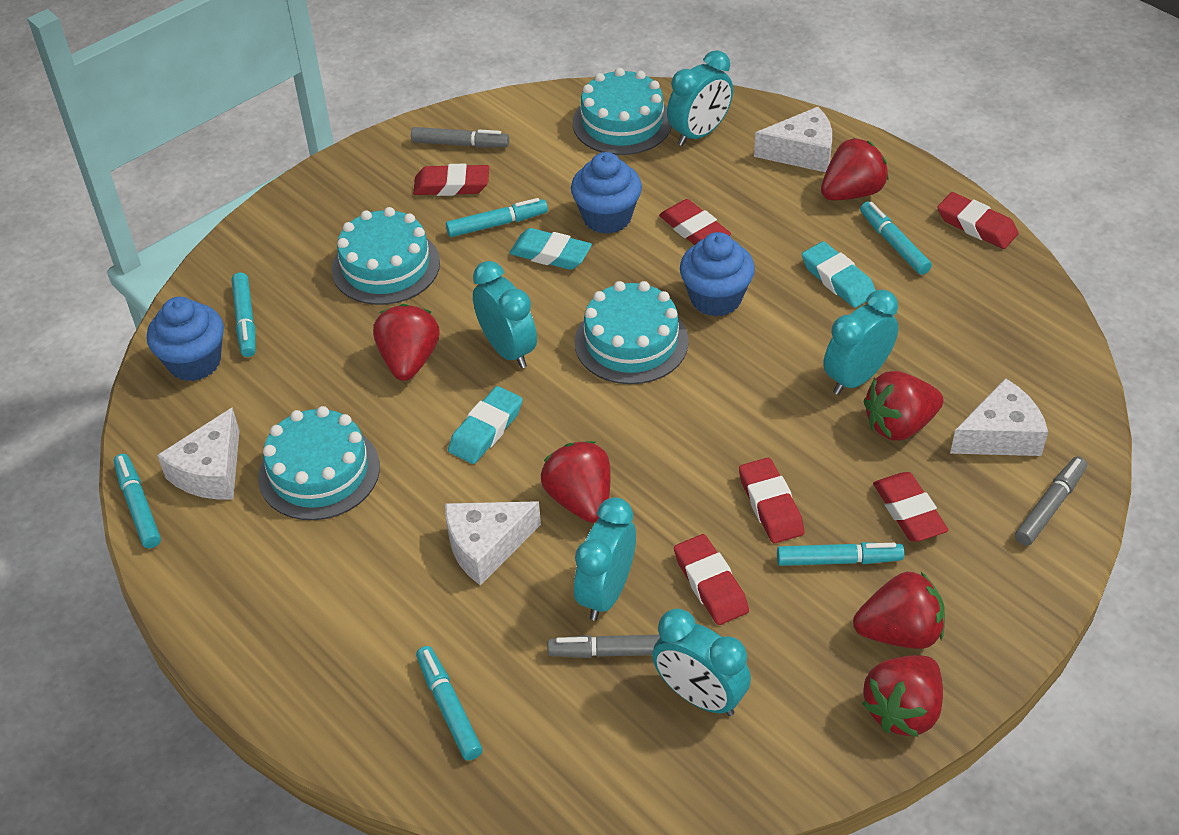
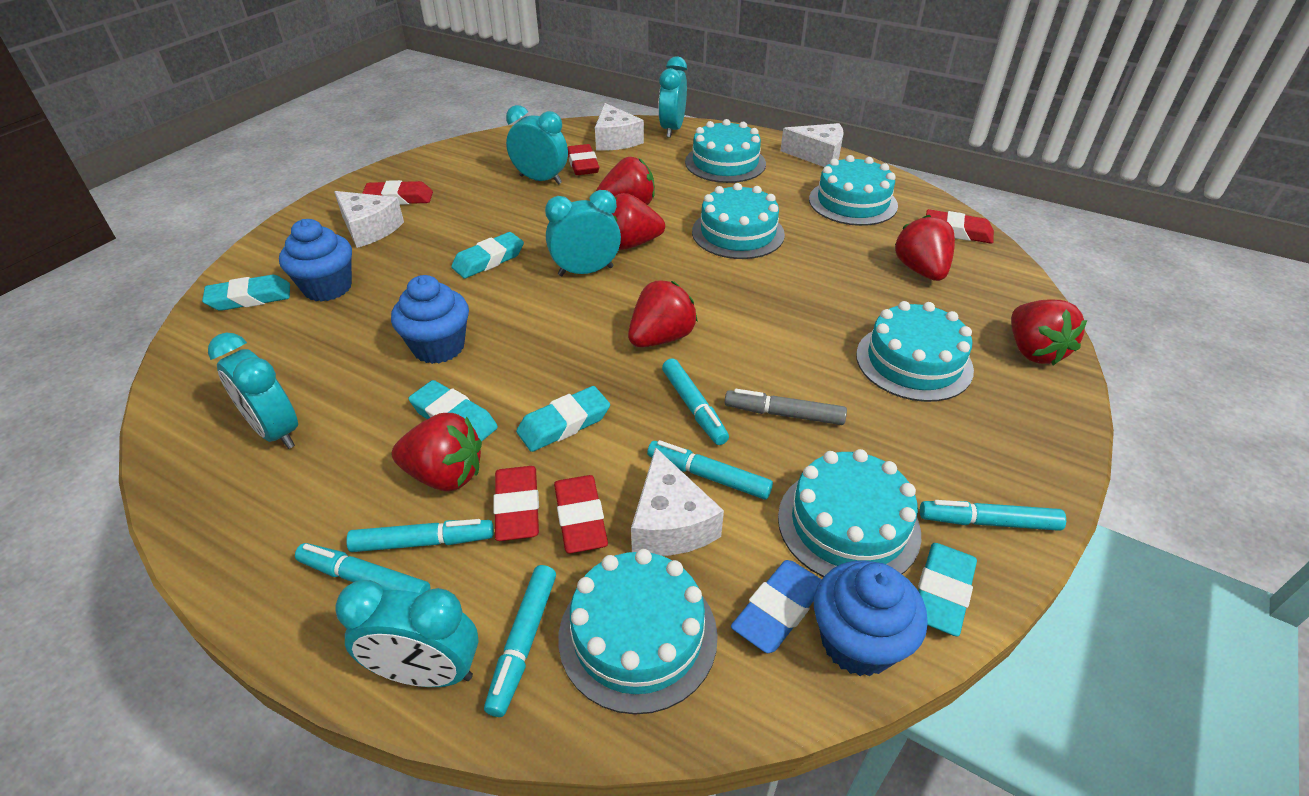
blue eraser: none = 0 -> [731,560,822,653] = 1
grey marker: [411,127,509,148] [547,635,660,658] [1015,457,1087,546] = 3 -> [725,389,847,425] = 1
red eraser: [413,164,489,196] [659,199,731,245] [674,534,749,625] [739,458,805,543] [873,472,948,542] [937,192,1019,249] = 6 -> [362,180,433,205] [493,466,539,541] [554,475,608,554] [568,144,599,175] [926,209,994,244] = 5
turquoise cake: [258,406,380,520] [332,207,440,305] [573,68,672,155] [575,281,689,384] = 4 -> [558,549,718,715] [685,119,766,183] [692,183,785,259] [778,449,921,577] [809,155,898,226] [856,301,974,402] = 6
turquoise eraser: [448,386,523,464] [509,228,592,270] [802,241,876,308] = 3 -> [202,275,290,311] [409,380,498,442] [451,232,524,279] [516,386,610,452] [918,543,977,636] = 5

